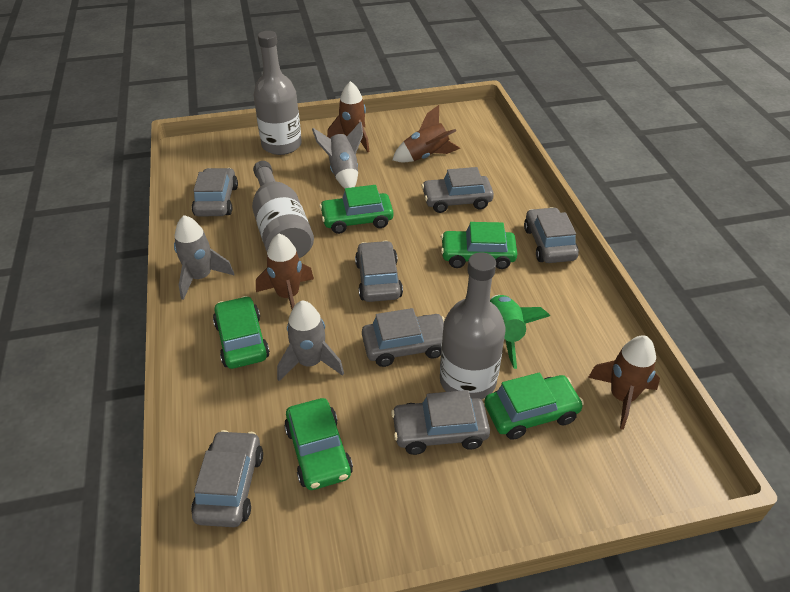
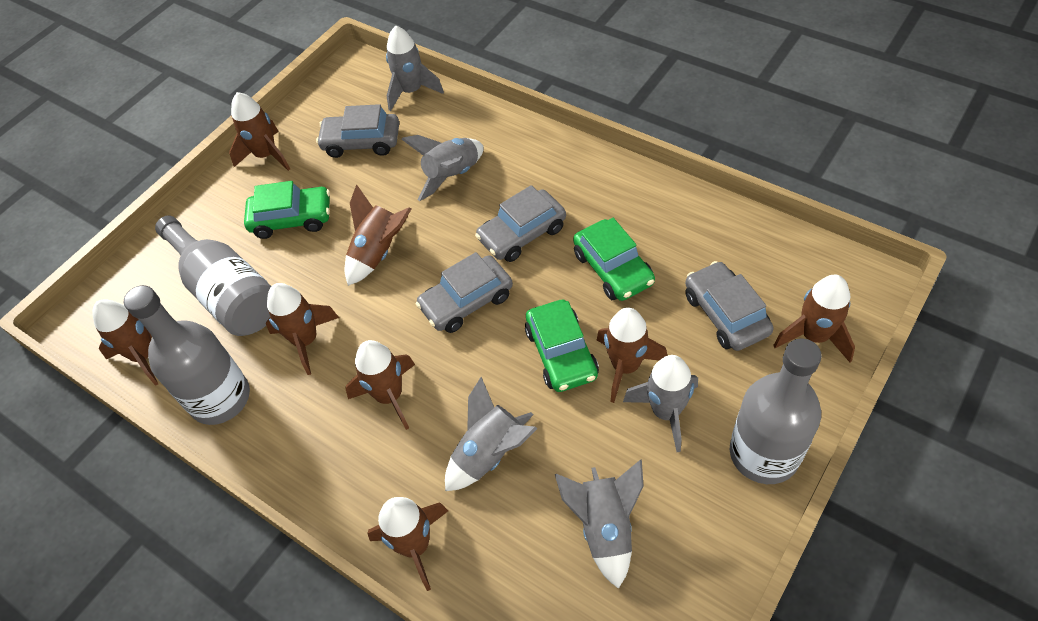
brown rocket: [256,234,314,309] [327,81,369,152] [392,105,460,162] [588,336,660,430] = 4 -> [92,300,158,386] [229,92,290,171] [266,283,339,375] [345,184,411,286] [345,340,415,430] [367,497,448,591] [597,308,667,403] [773,275,855,362] = 8
green car: [213,296,270,369] [284,398,353,490] [319,185,393,234] [441,222,517,269] [484,373,584,440] = 5 -> [244,181,330,239] [525,300,599,392] [573,218,655,301] = 3
green rocket: [490,295,550,369] = 1 -> none = 0
grey car: [191,430,263,527] [192,168,238,216] [355,241,403,302] [362,308,445,367] [391,390,490,455] [422,167,494,213] [524,207,579,263] = 7 -> [316,104,399,158] [416,252,513,333] [475,185,566,262] [685,261,774,351] = 4
grey rocket: [174,215,234,300] [277,300,344,381] [312,121,363,188] = 3 -> [386,26,444,111] [402,135,484,201] [445,377,538,491] [555,460,644,589] [623,355,698,452] = 5

